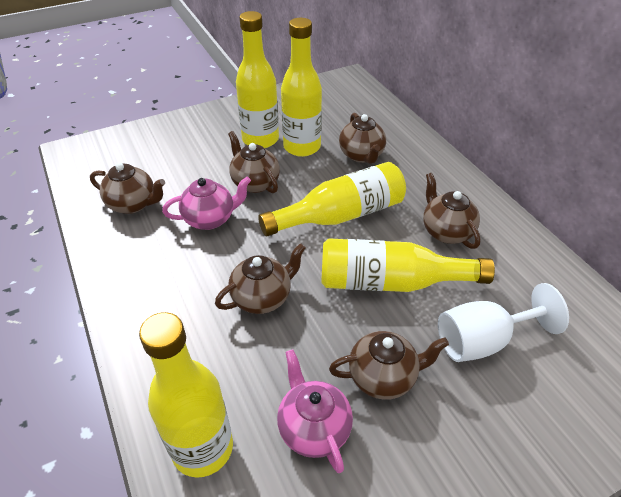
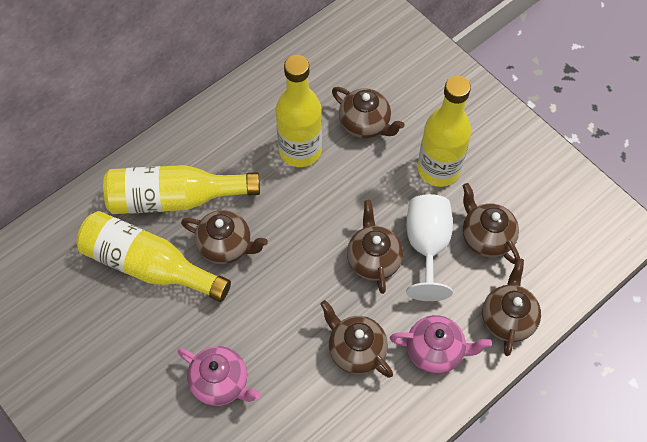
yellow bottle: [139,312,233,478] [236,11,279,148] [258,162,406,236] [281,18,322,157] [321,238,495,292] = 5 -> [76,211,231,302] [103,165,260,214] [276,55,322,167] [418,76,471,187] = 4

